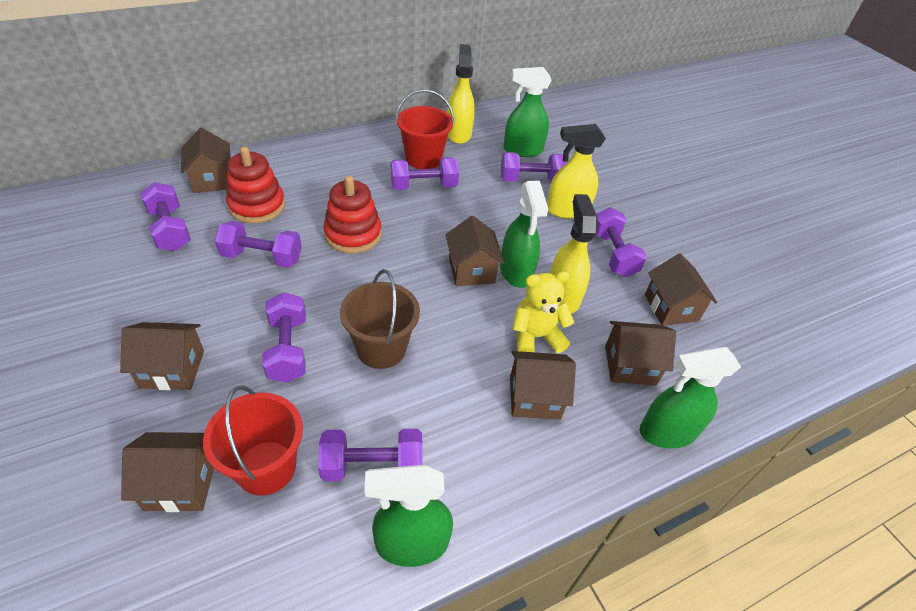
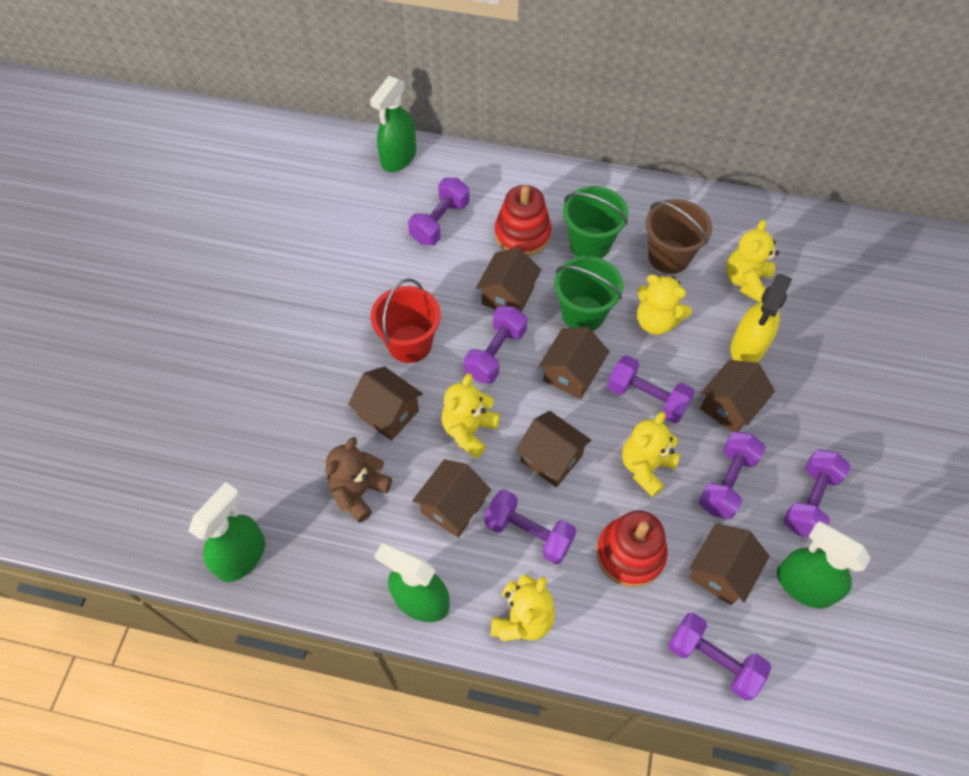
brown teddy bear: none = 0 -> [325,437,392,523] = 1
green bucket: none = 0 -> [554,256,623,331] [563,186,629,258] = 2
red bucket: [203,385,303,496] [396,89,454,169] = 2 -> [371,278,441,363] = 1
yellow spray bottle: [447,44,475,144] [547,124,606,219] [550,194,598,314] = 3 -> [731,274,792,363] = 1
yellow teddy bear: [512,271,574,353] = 1 -> [441,373,500,459] [491,575,555,642] [622,412,680,497] [637,274,692,335] [726,220,779,302] = 5

